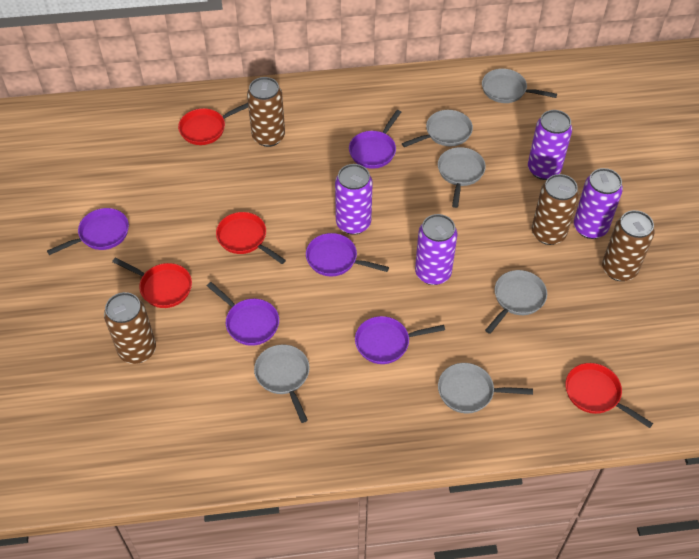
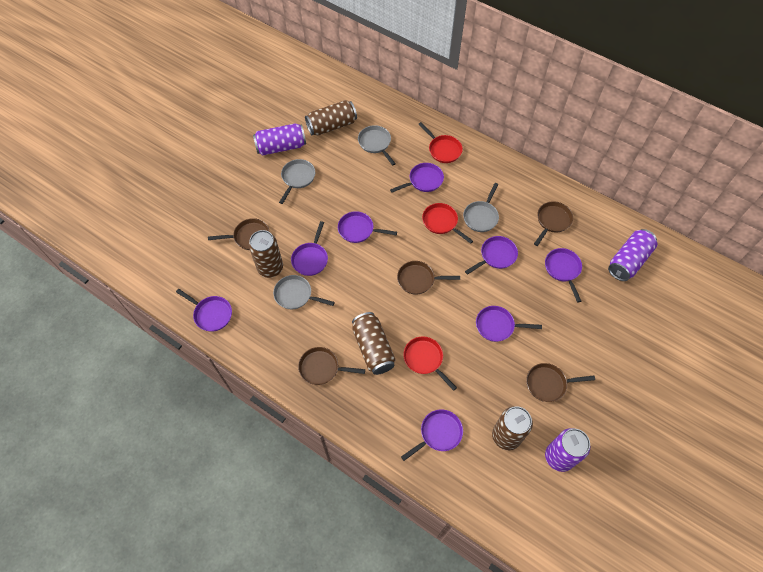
brown pan: none = 0 -> [208,218,270,250] [298,347,365,385] [397,261,460,295] [526,363,595,402] [534,201,573,246] = 5
grey pan: [254,344,310,423] [402,110,473,147] [438,147,486,208] [438,363,533,413] [482,69,557,103] [485,270,547,334] = 6 -> [273,275,335,309] [279,159,315,204] [358,125,396,166] [463,183,499,232] = 4
purple can: [335,164,373,235] [415,214,458,285] [528,110,572,180] [574,168,623,239] = 4 -> [253,124,306,156] [545,428,590,472] [608,229,657,281] = 3
purple pan: [47,208,129,255] [207,282,279,346] [306,233,389,276] [349,110,401,169] [355,316,445,364] = 5 -> [176,289,232,332] [291,221,328,276] [338,211,397,243] [390,163,444,192] [401,410,463,461] [465,236,518,275] [476,306,542,342] [545,248,582,302] = 8
red pan: [112,257,192,308] [178,103,248,145] [216,212,286,264] [566,363,653,428] = 4 -> [403,336,457,391] [418,122,463,163] [422,203,473,244] = 3

